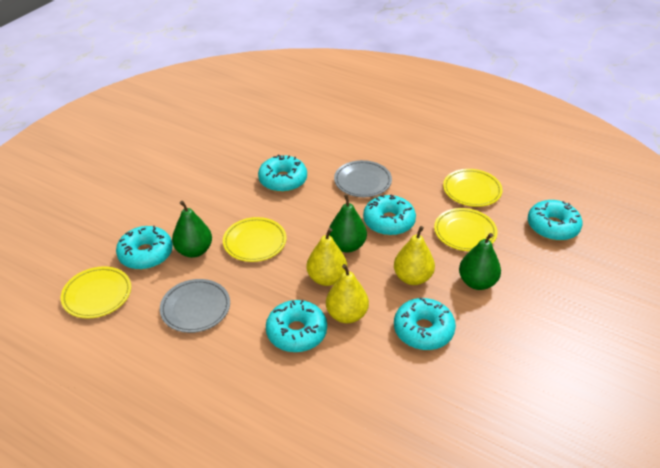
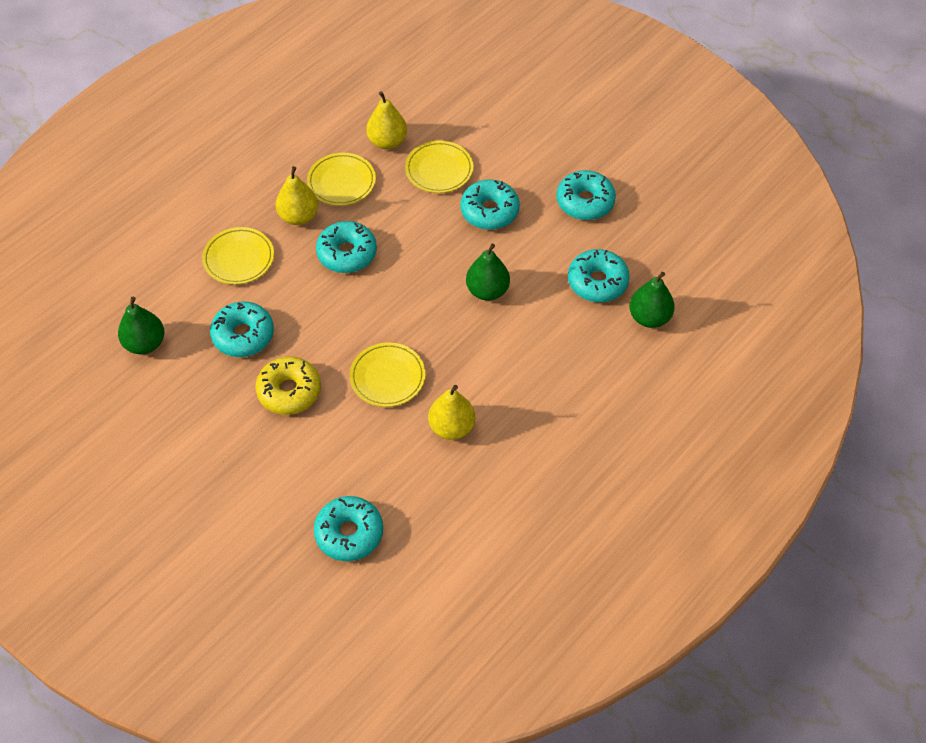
grey plate: [160,279,230,333] [334,160,392,197] = 2 -> none = 0
yellow donut: none = 0 -> [256,356,321,415] = 1

